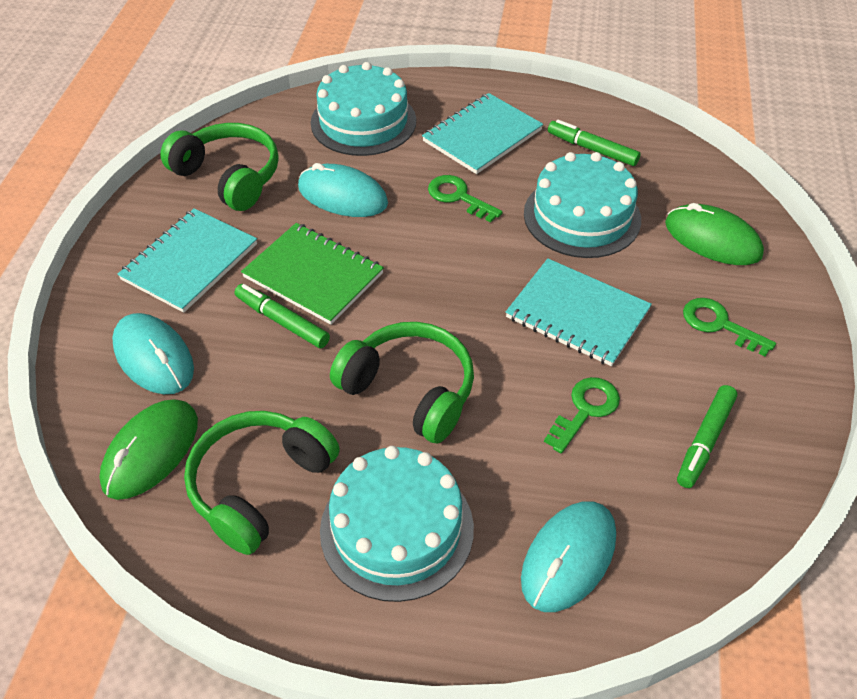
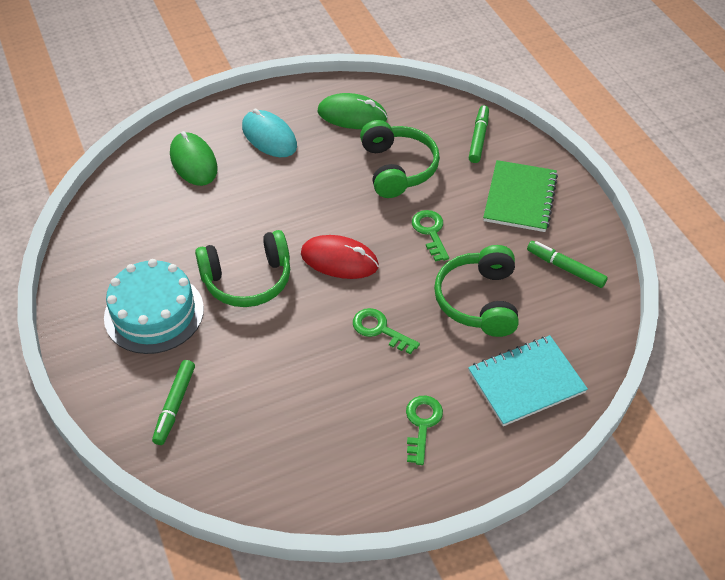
red mouse: none = 0 -> [301,235,379,279] = 1
turquoise cake: [311,62,416,156] [320,446,474,602] [524,152,641,258] = 3 -> [104,259,204,354] = 1
turquoise mouse: [112,313,194,394] [298,163,388,217] [521,501,616,612] = 3 -> [242,109,297,157] = 1
turquoise notebook: [118,208,257,313] [422,93,543,174] [506,258,652,366] = 3 -> [468,335,588,426] = 1

